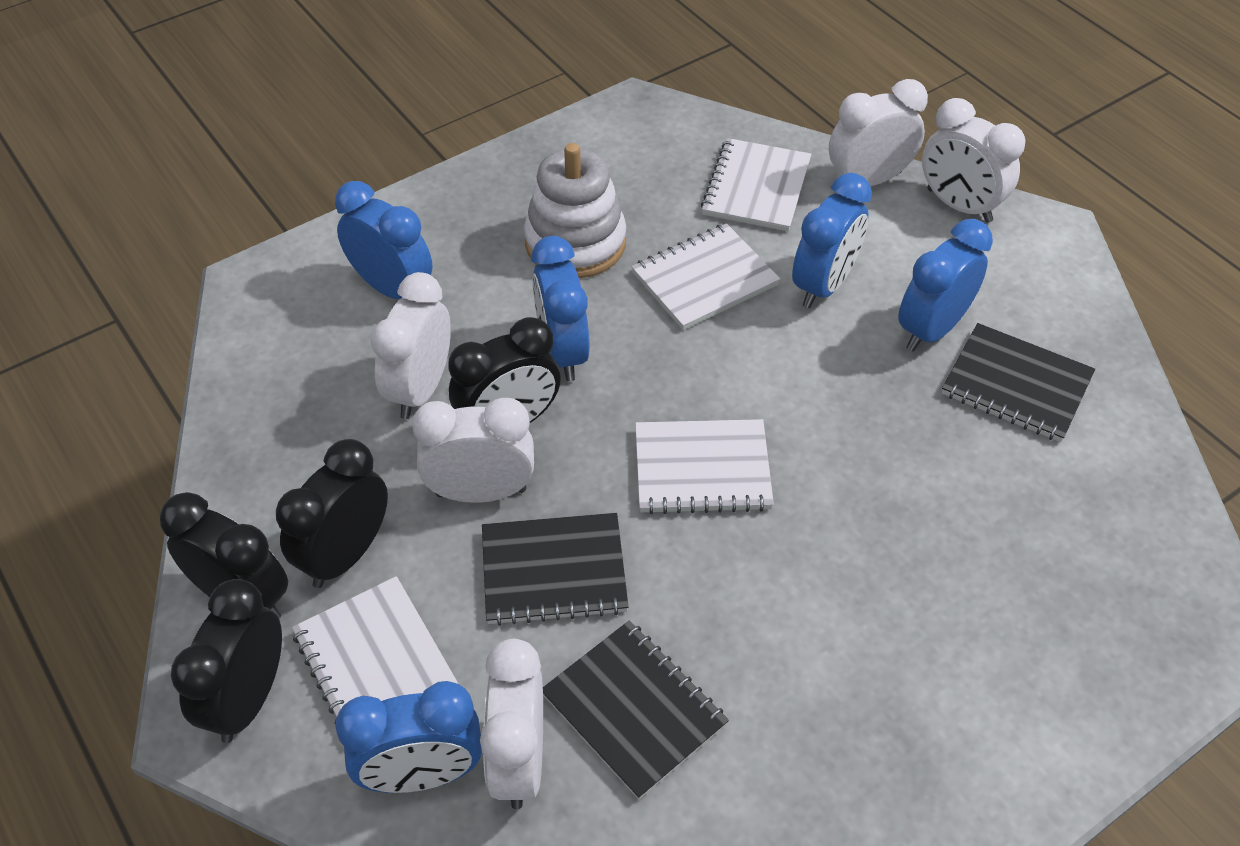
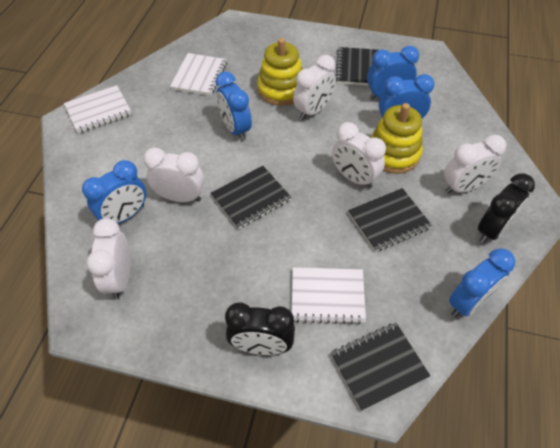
black clock: [160,492,288,619] [171,579,282,743] [276,439,388,588] [448,317,561,423] = 4 -> [225,302,295,355] [478,173,535,244] = 2
black notebook: [482,513,629,626] [543,621,729,800] [942,323,1095,442] = 3 -> [211,166,291,229] [330,323,430,411] [336,47,378,86] [348,188,432,252] = 4
white notebook: [292,576,458,724] [631,223,780,330] [635,419,774,514] [701,138,811,231] = 4 -> [64,85,132,134] [170,53,227,96] [292,267,366,324] = 3
white stacking toy: [524,143,626,278] = 1 -> none = 0
yellow stacking toy: none = 0 -> [257,38,303,106] [371,103,423,174] = 2

